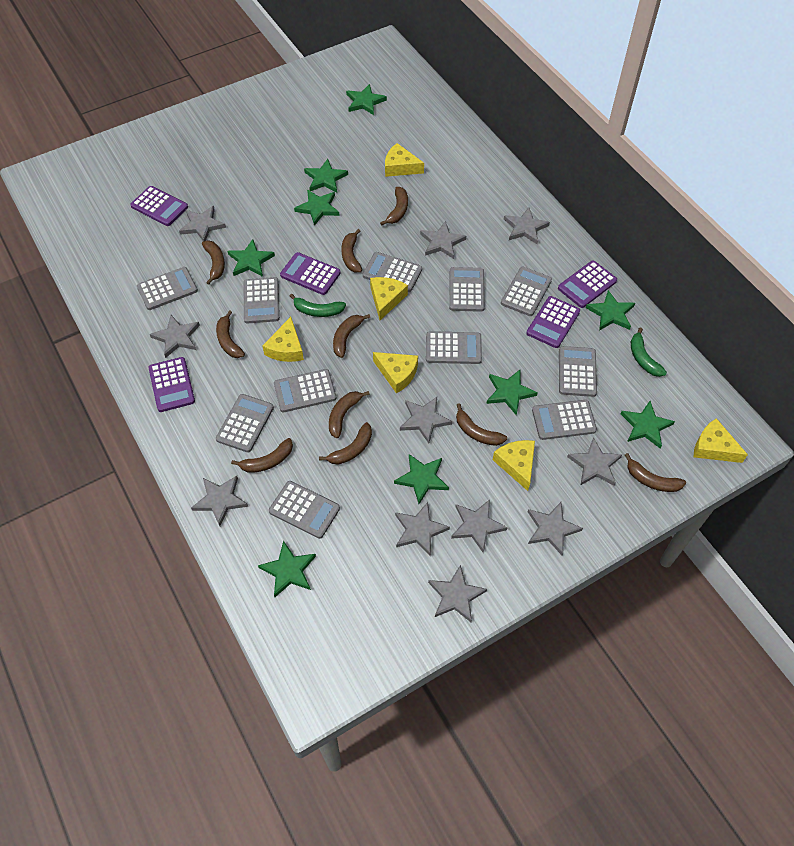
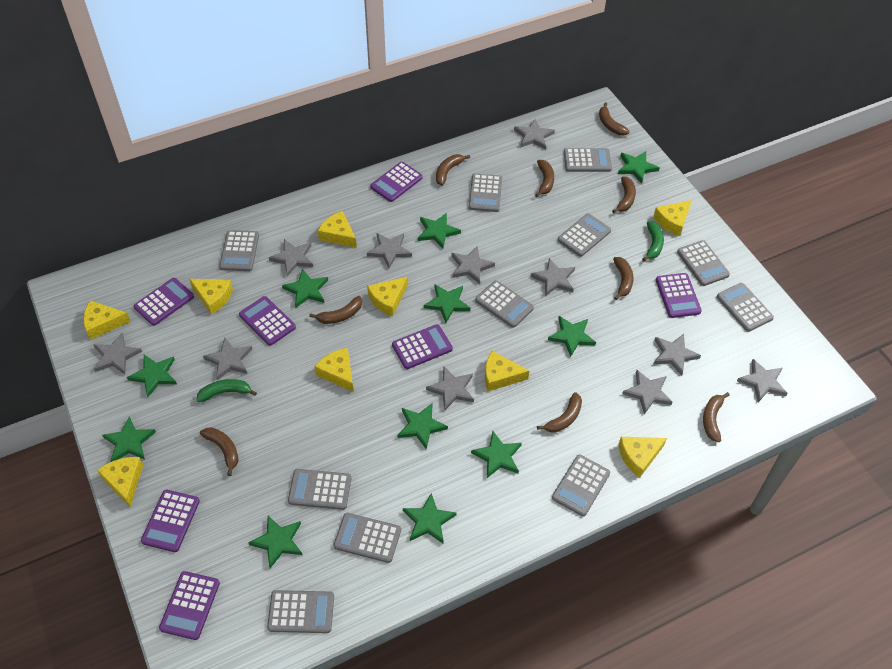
brown banana: [202,240,225,285] [216,310,245,358] [231,438,293,473] [319,422,372,465] [329,391,370,438] [333,314,370,358] [341,229,362,272] [380,187,408,226] [456,403,507,446] [625,453,686,492] = 10 -> [200,427,239,476] [309,296,362,324] [436,154,470,186] [535,160,554,197] [537,392,582,433] [599,103,630,135] [612,177,636,213] [613,257,634,300] [703,392,730,442] = 9
green star: [227,239,275,277] [258,540,316,597] [294,190,339,226] [304,159,348,193] [346,84,387,115] [394,454,449,504] [486,370,538,415] [586,290,635,331] [621,401,675,449] = 9 -> [102,416,156,462] [127,354,177,397] [248,516,302,568] [282,269,328,308] [398,403,448,449] [403,493,456,544] [418,213,461,249] [424,284,470,323] [471,431,522,478] [548,316,596,357] [618,151,659,183] = 11
purple calculator: [130,186,188,226] [149,357,195,412] [280,252,341,295] [526,296,580,348] [558,261,617,308] = 5 -> [134,278,194,326] [141,490,200,552] [159,571,220,640] [239,296,296,346] [370,162,423,202] [392,324,453,369] [656,273,702,318] = 7
yellow cheese: [263,317,304,362] [370,277,408,320] [373,352,418,393] [385,143,424,177] [493,440,535,491] [694,418,748,463] = 6 -> [83,300,131,340] [97,457,143,507] [189,279,233,315] [315,348,354,392] [318,211,357,248] [367,277,408,316] [485,351,529,391] [618,437,667,478] [653,200,692,236] = 9

